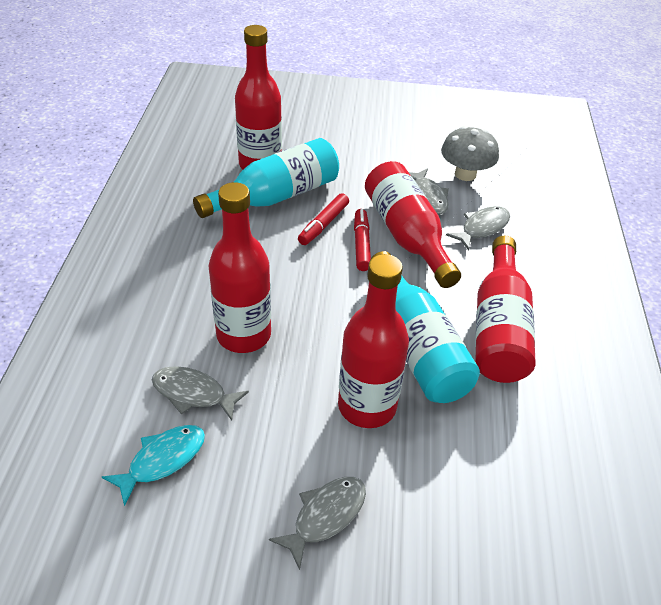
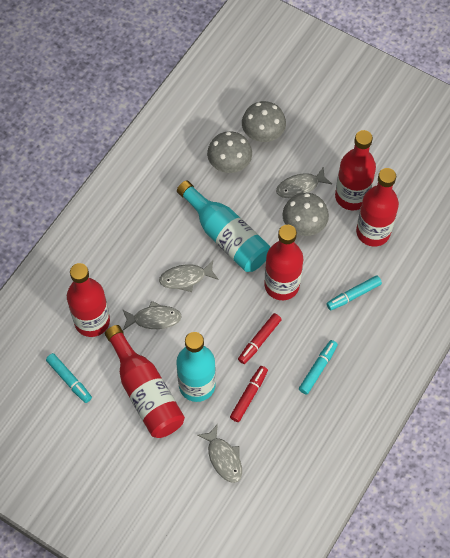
grey mushroom: [441,126,499,181] = 1 -> [207,131,252,173] [242,101,286,142] [282,193,329,236] = 3
turquoise fish: [102,425,205,506] = 1 -> none = 0
turquoise marker: none = 0 -> [46,353,92,403] [299,340,338,394] [326,275,382,310] = 3

